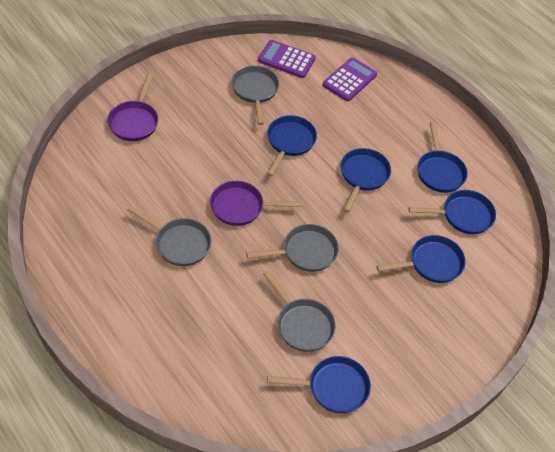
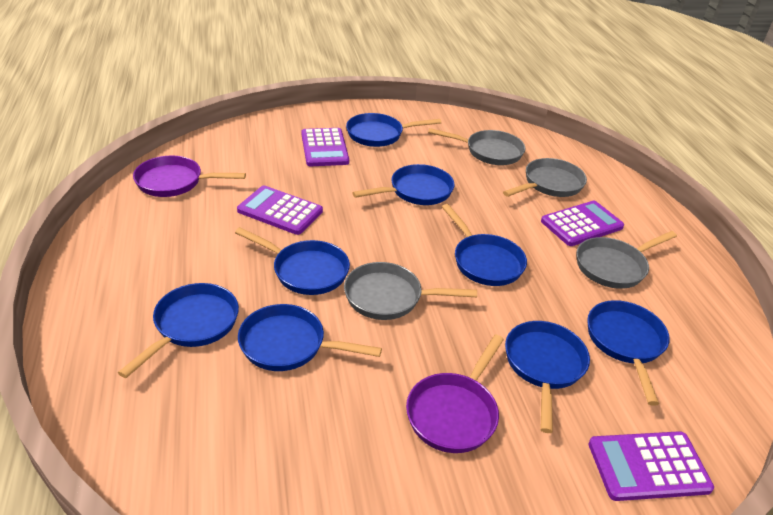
blue pan: [267,115,317,176] [267,356,371,413] [341,148,391,213] [376,235,466,283] [408,190,496,234] [417,121,468,193] = 6 -> [118,283,239,378] [235,227,350,295] [238,304,382,371] [346,113,442,147] [352,164,455,205] [442,204,527,286] [505,321,590,433] [587,300,670,406] = 8
purple calculator: [258,40,316,78] [322,57,377,101] = 2 -> [237,186,323,235] [301,128,349,166] [541,201,624,246] [589,431,714,501] = 4

